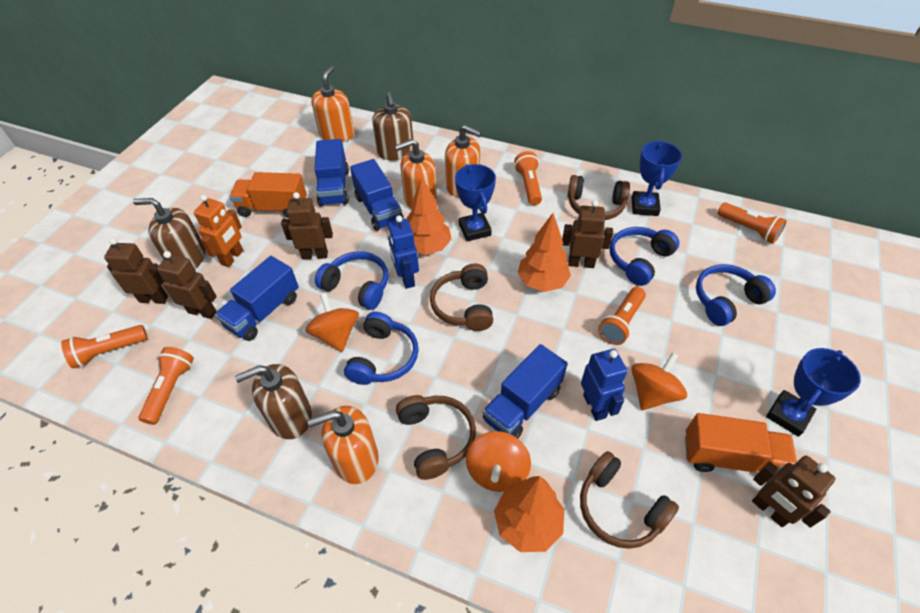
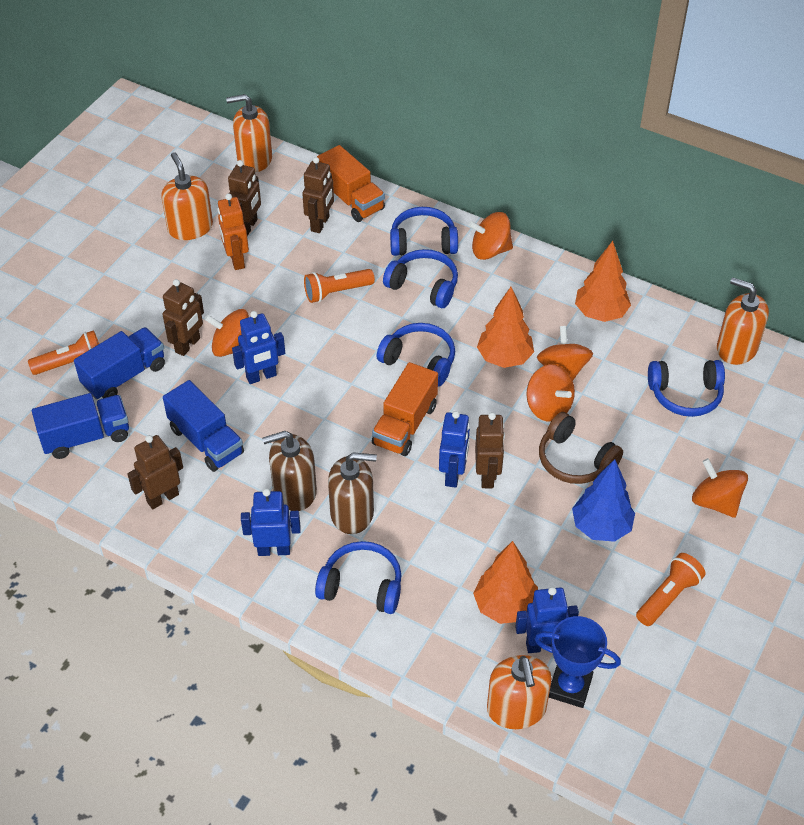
blue headphones: [315,251,388,310] [344,312,419,385] [610,227,679,286] [696,264,776,326] = 4 -> [315,541,402,614] [377,323,455,387] [383,249,458,308] [390,207,458,256] [648,360,725,417] = 5
blue robot: [388,215,419,289] [581,349,627,421] = 2 -> [232,311,285,384] [241,488,301,556] [439,411,470,488] [515,587,579,653] = 4
blue tree: none = 0 -> [572,459,635,542] = 1
blue trophy: [455,164,496,241] [631,141,682,216] [766,348,861,437] = 3 -> [534,616,621,708] = 1
blue truck: [215,256,299,341] [314,139,349,207] [350,159,403,231] [483,344,567,438] = 4 -> [32,393,129,459] [74,327,165,400] [163,380,244,472] = 3
brown headphones: [396,395,476,480] [430,264,493,331] [568,175,630,220] [580,451,679,549] = 4 -> [539,412,623,484] = 1
brown soap dispenser: [133,198,206,269] [235,364,312,439] [372,92,414,161] = 3 -> [262,431,317,511] [328,452,377,534] = 2
orange flashlight: [61,325,148,368] [139,347,194,425] [514,151,542,205] [598,287,646,345] [718,202,787,244] = 5 -> [28,330,99,375] [304,269,375,303] [636,553,706,626] = 3
orange spinning top: [305,294,359,352] [466,431,531,492] [631,352,687,410] = 3 -> [204,309,249,357] [468,212,513,260] [527,364,575,422] [537,326,593,381] [692,458,748,518] = 5

